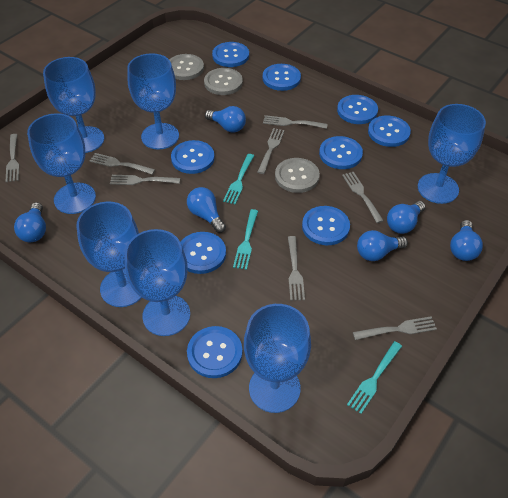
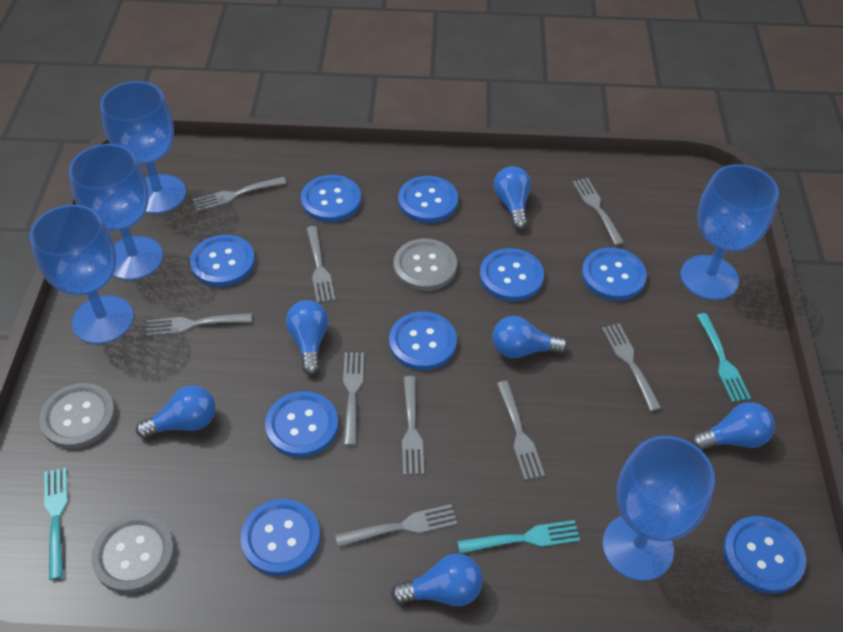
blue goblet: [27,113,96,214] [43,57,104,153] [77,201,142,307] [124,229,190,336] [127,53,179,150] [244,304,311,413] [418,104,486,204] = 7 -> [30,204,134,344] [69,144,163,280] [100,81,186,214] [603,436,715,581] [681,164,779,300] = 5
grey fork: [5,134,19,182] [90,153,155,175] [110,175,180,185] [258,128,285,174] [263,115,328,129] [288,236,305,301] [342,172,384,223] [353,316,437,340] = 8 -> [146,313,252,336] [193,177,287,212] [306,226,335,303] [335,504,457,547] [343,352,364,446] [402,376,424,475] [497,381,545,480] [573,178,624,246] [602,323,661,411] = 9

